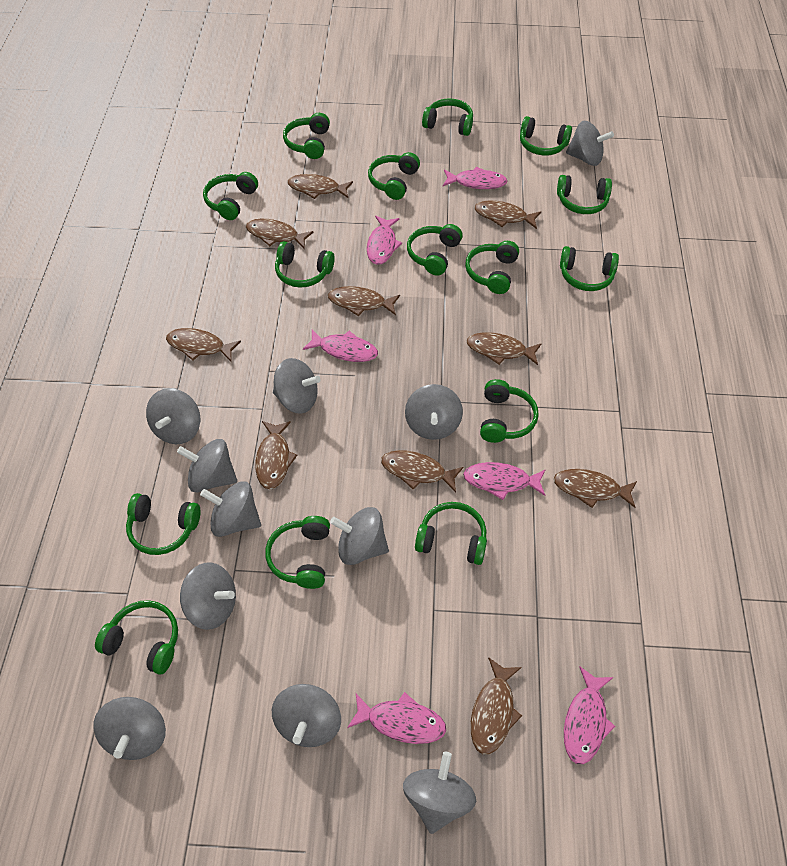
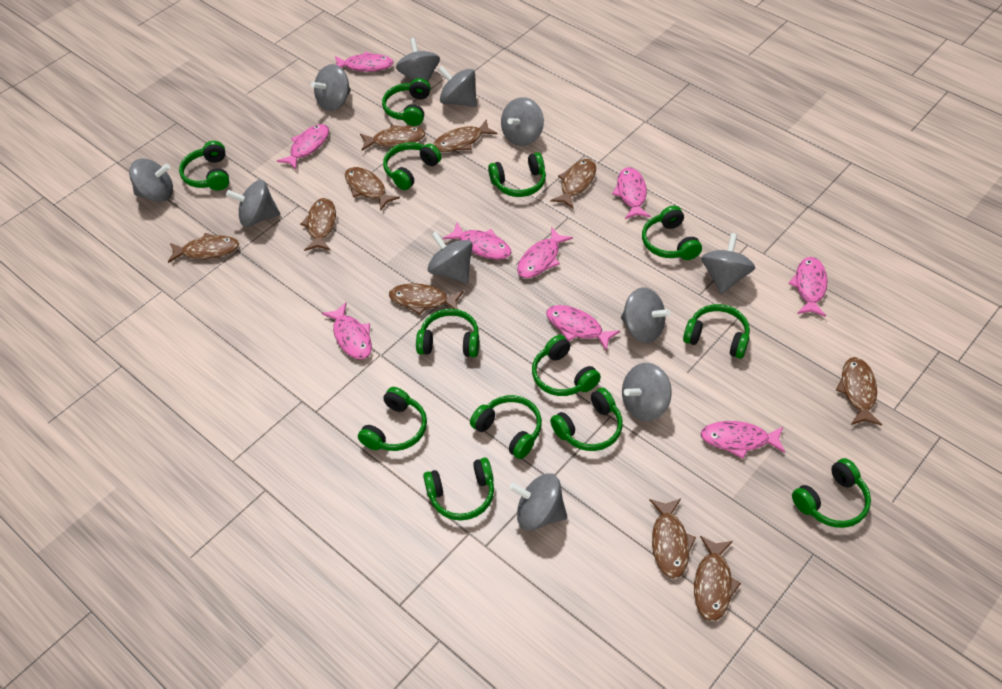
green headphones: [95,600,178,674] [126,493,200,555] [203,172,258,220] [265,516,330,589] [275,241,335,288] [283,113,330,159] [368,152,420,200] [407,224,463,276] [415,502,487,565] [422,98,473,136] [465,241,519,294] [480,379,539,443] [520,116,572,156] [557,175,612,214] [560,246,619,291] = 15 -> [179,141,229,191] [358,387,427,451] [382,78,431,126] [383,142,442,190] [416,309,479,357] [423,457,494,520] [470,395,542,459] [488,152,546,197] [532,335,601,396] [550,388,623,451] [642,206,702,260] [683,304,750,359] [792,458,871,528] = 13
pink fish: [303,330,378,362] [347,692,446,744] [367,216,402,265] [443,167,507,189] [463,462,546,500] [564,667,615,764] = 6 -> [277,124,329,170] [322,302,372,360] [335,52,394,72] [443,223,511,260] [517,227,573,278] [546,305,620,351] [612,167,651,219] [701,421,785,458] [788,257,828,317] = 9

